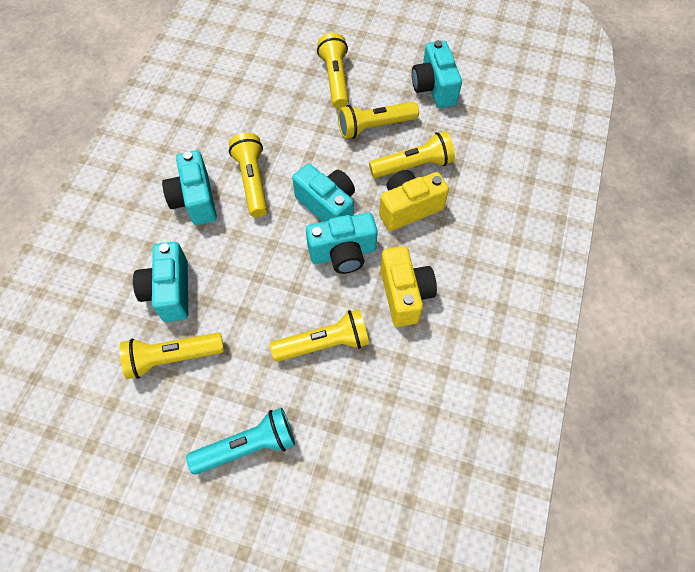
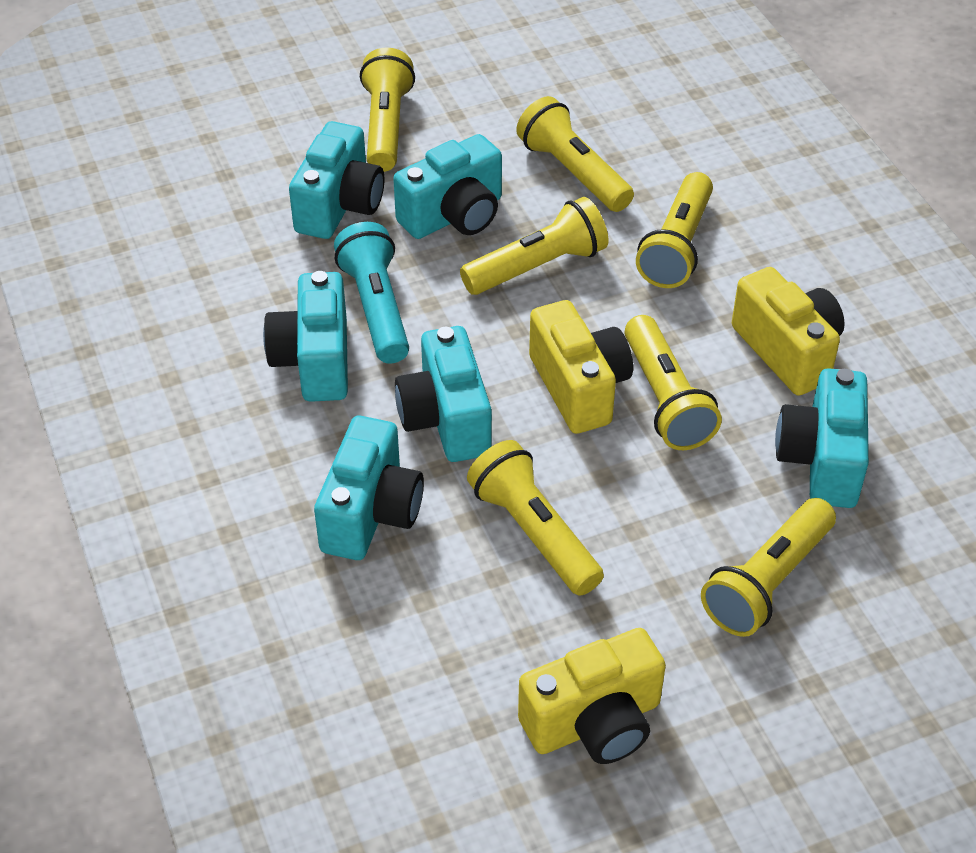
turquoise camera: [133,242,188,322] [162,150,217,225] [292,164,355,222] [306,213,378,274] [412,40,462,108] = 5 -> [263,271,348,402] [289,121,384,239] [314,416,424,560] [393,134,502,239] [395,326,492,462] [775,368,869,508] = 6
yellow camera: [379,170,449,231] [380,246,437,327] = 2 -> [518,628,666,764] [529,300,633,434] [732,267,845,396] = 3
yellow flashlight: [119,333,224,379] [229,133,268,217] [270,309,369,362] [317,33,349,109] [338,102,419,139] [369,131,455,178] = 6 -> [360,48,415,172] [460,197,609,295] [467,440,604,596] [516,96,634,212] [624,315,722,450] [636,172,713,288] [701,498,836,637] = 7

